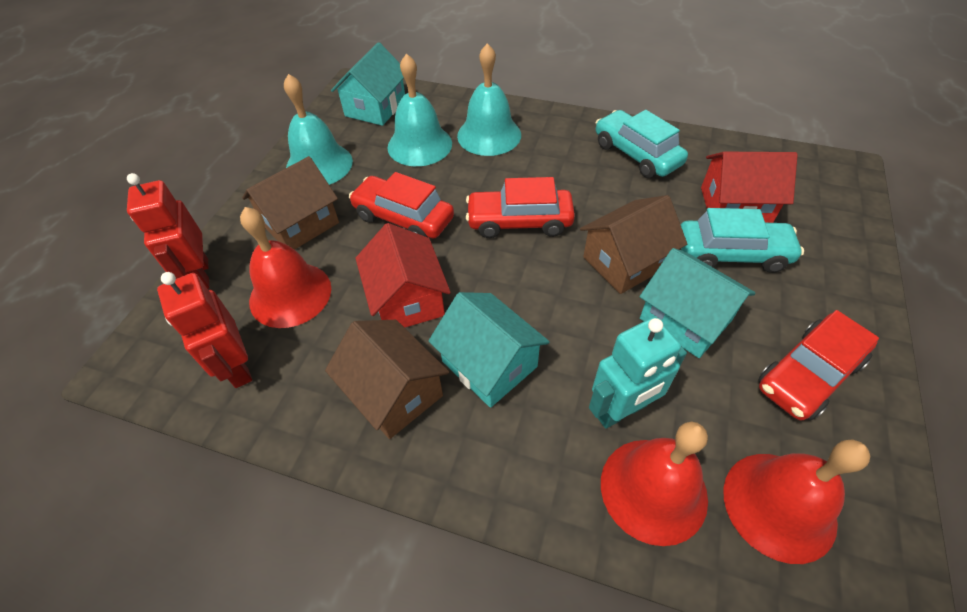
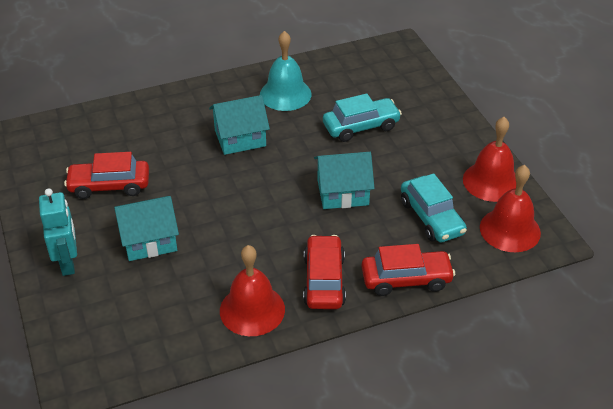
brown house: [242,156,339,250] [325,320,449,439] [580,195,687,294] = 3 -> none = 0
red house: [355,223,451,328] [701,152,798,223] = 2 -> none = 0
red robot: [127,173,209,289] [157,272,252,388] = 2 -> none = 0
turquoise bell: [284,74,353,185] [388,53,452,166] [457,43,521,156] = 3 -> [260,31,312,111] = 1

